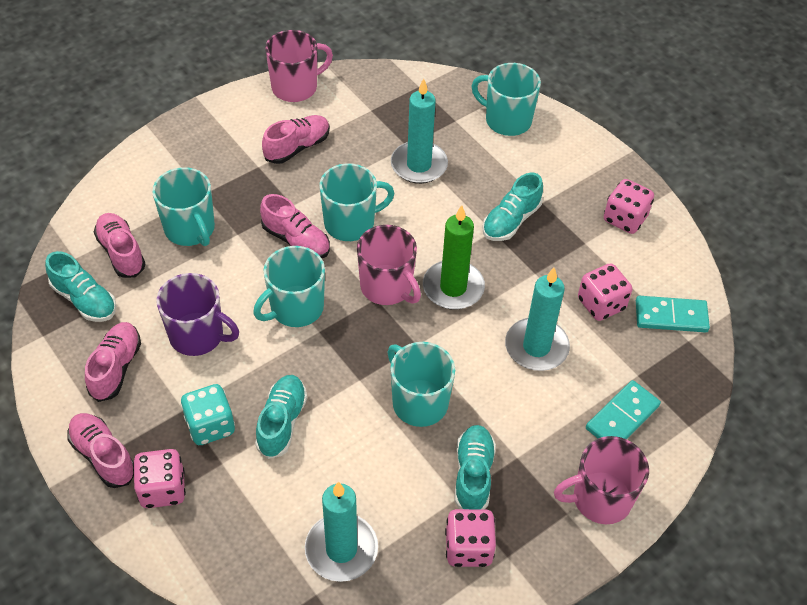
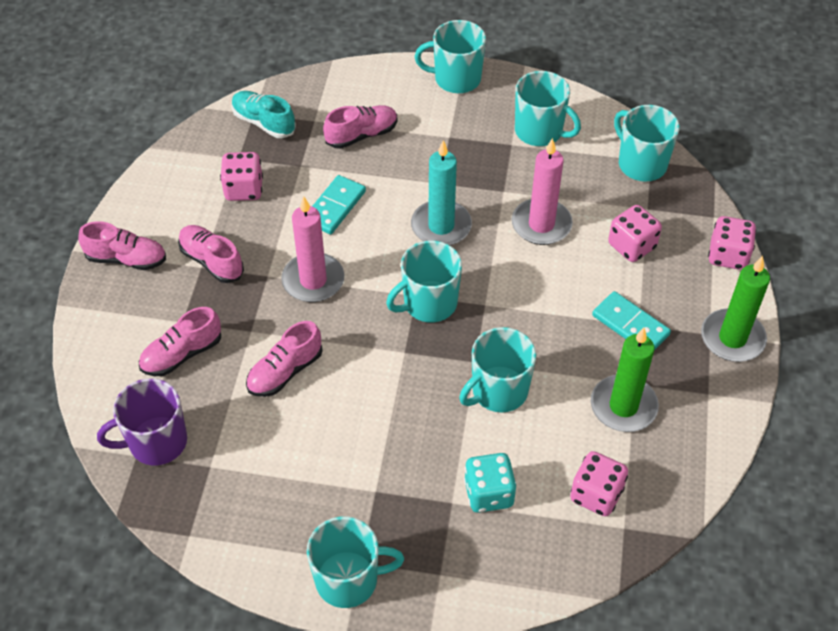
green candle: [423,205,485,310] = 1 -> [591,328,659,432] [701,256,770,362] = 2
pink candle: none = 0 -> [281,196,344,302] [512,138,573,245] = 2
pink mug: [265,30,333,102] [357,225,421,305] [554,436,649,524] = 3 -> none = 0
turquoise candle: [305,482,378,582] [391,78,448,184] [505,268,570,371] = 3 -> [411,140,472,246] = 1
turquoise mug: [152,167,215,246] [253,246,325,327] [319,163,395,241] [388,342,455,427] [471,63,541,136] = 5 -> [307,516,404,608] [386,240,462,322] [415,20,486,93] [459,327,536,413] [515,71,581,146] [614,105,680,182] = 6
turquoise shoe: [45,251,116,322] [255,375,307,459] [455,425,496,509] [482,173,543,241] = 4 -> [232,91,296,138] = 1

